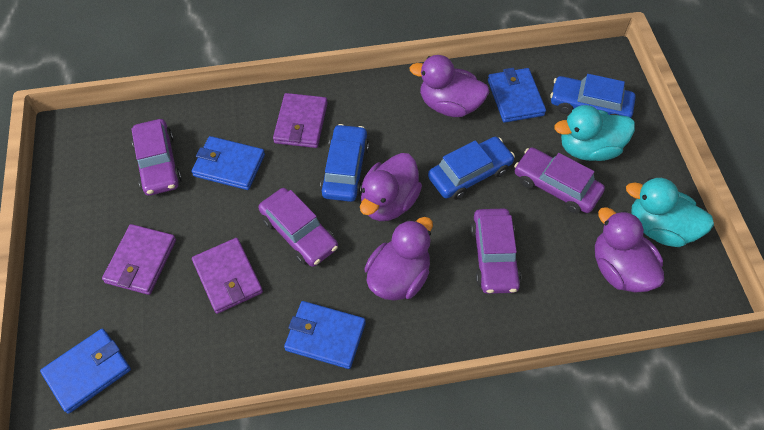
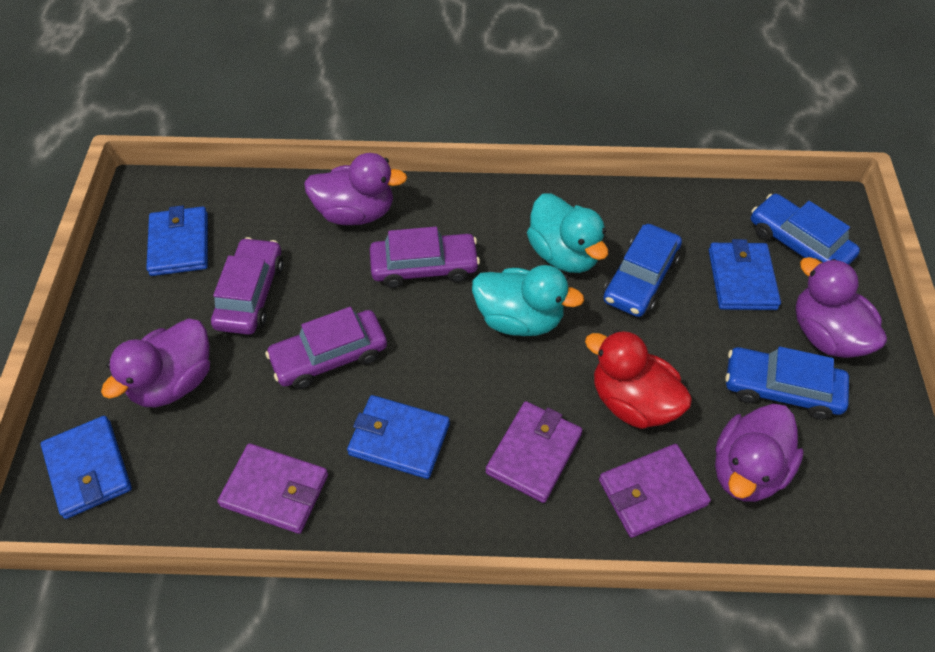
purple car: [131,119,182,196] [258,188,338,267] [471,209,521,294] [514,147,605,214] = 4 -> [211,237,284,335] [265,307,387,389] [370,227,480,288] = 3
red duck: none = 0 -> [585,330,692,429] = 1

